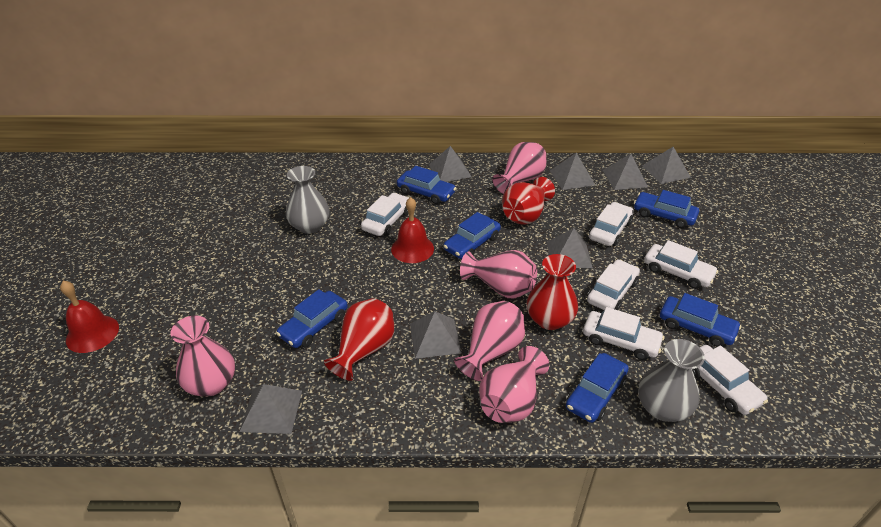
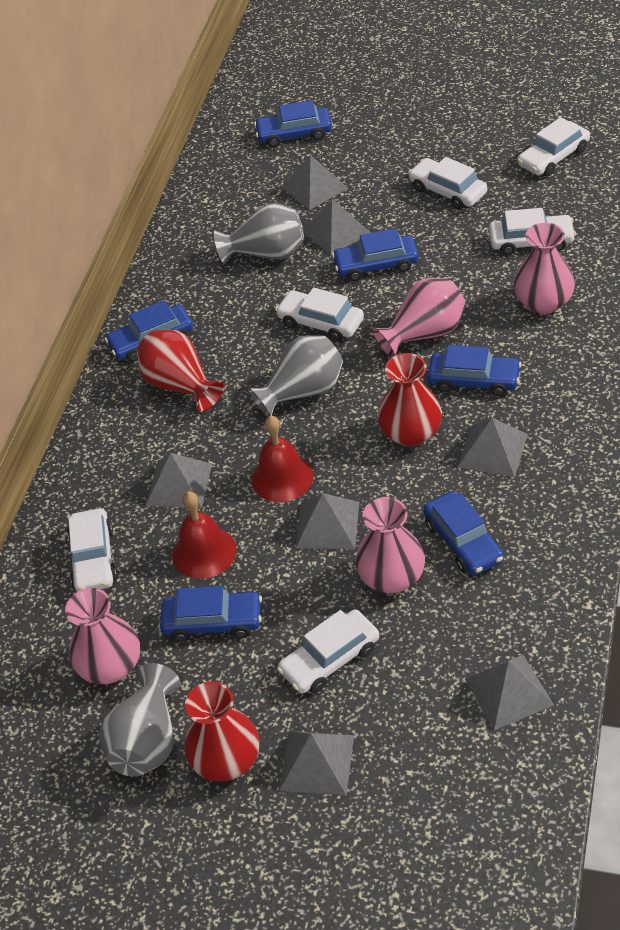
grey vase: [286,166,330,234] [638,339,705,422] = 2 -> [99,663,180,777] [214,203,304,264] [248,335,343,417] = 3
pink vase: [170,316,235,396] [454,301,525,381] [460,250,537,298] [479,346,549,423] [492,142,546,194] = 5 -> [65,588,140,684] [355,497,425,593] [372,278,465,358] [514,223,575,314] = 4

